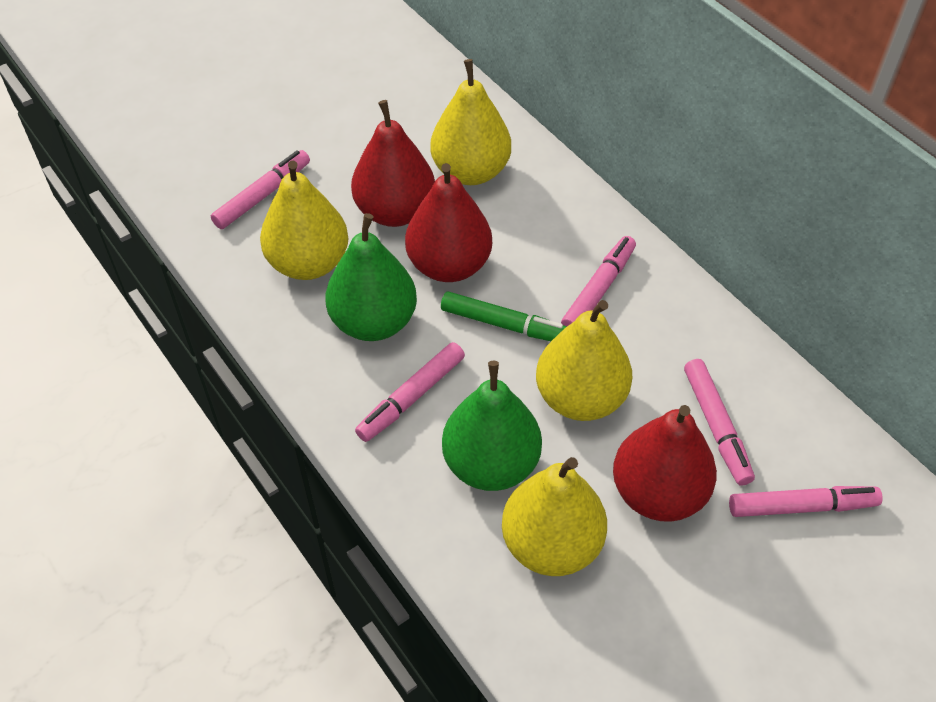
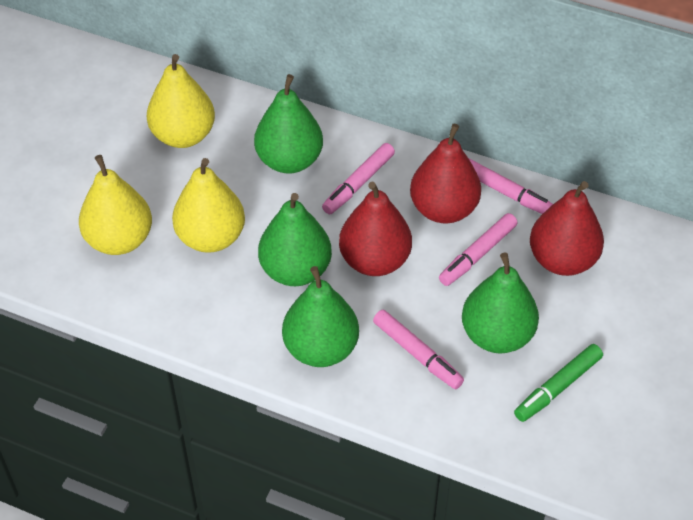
green pear: [325,213,417,341] [442,361,542,491] = 2 -> [254,74,323,174] [258,193,332,286] [282,266,359,367] [462,252,539,354] = 4
pink marker: [211,150,310,229] [355,342,465,442] [561,236,636,326] [684,359,755,486] [729,486,883,517] = 5 -> [322,143,395,214] [373,310,464,389] [439,213,517,286] [469,158,553,214] = 4
yellow pear: [260,161,348,280] [430,59,511,185] [502,457,607,576] [536,300,632,421] = 4 -> [79,155,152,255] [147,54,215,148] [172,158,245,253] = 3

